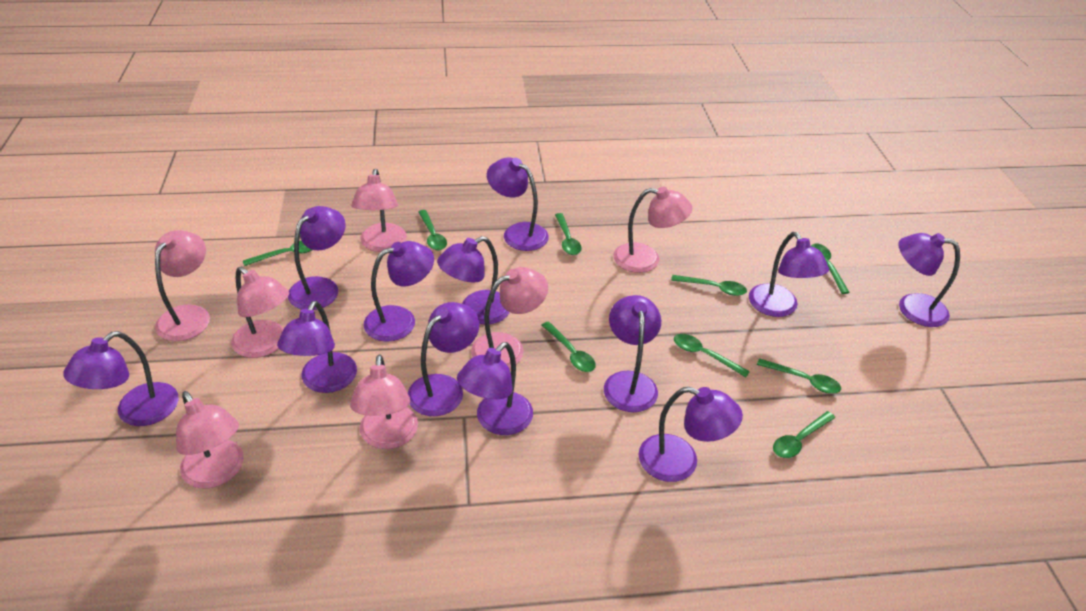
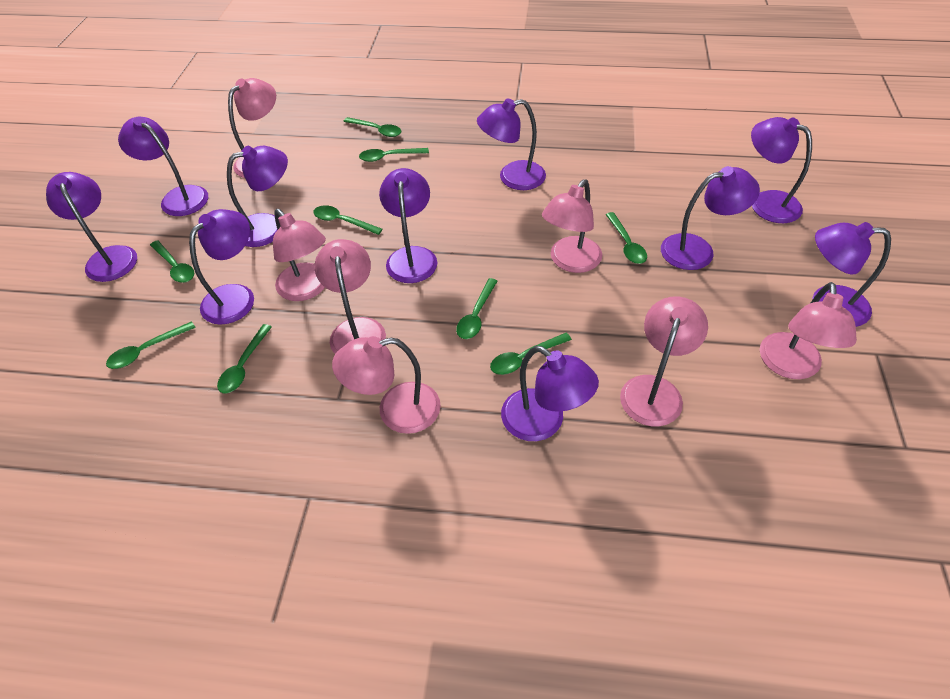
purple lamp: [64,331,179,426] [277,301,357,393] [288,206,346,310] [364,241,434,342] [408,302,479,416] [437,236,510,324] [457,342,533,435] [487,157,549,251] [604,295,661,412] [639,387,743,482] [749,232,829,317] [898,233,960,327] = 12 -> [46,172,137,282] [118,116,208,216] [189,209,254,325] [227,146,288,247] [379,168,437,283] [477,98,546,190] [501,346,599,441] [661,166,760,270] [751,117,812,223] [813,222,891,327] = 10

